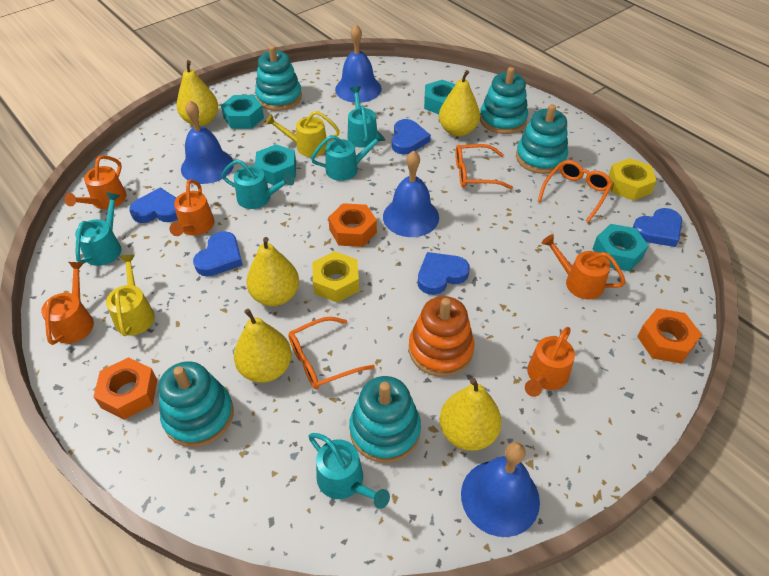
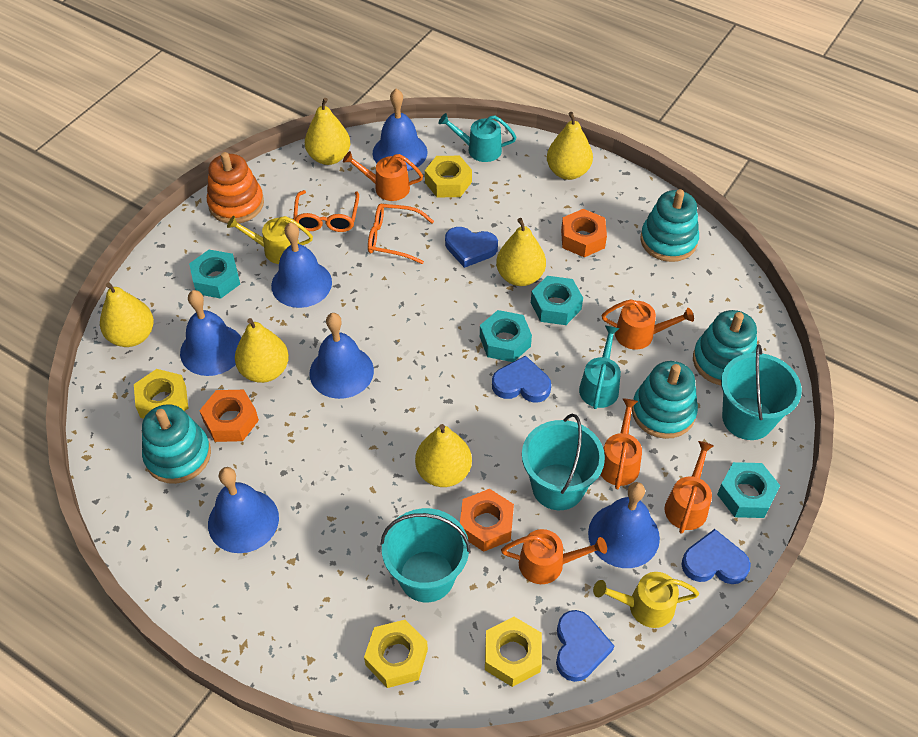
blue bell: [181,100,234,184] [335,25,382,103] [383,150,439,237] [461,442,540,537] = 4 -> [180,290,241,376] [208,467,279,553] [271,222,332,308] [310,313,374,399] [373,89,427,171] [588,482,660,568] = 6
blue heart: [129,187,178,223] [193,231,243,277] [392,119,431,155] [418,252,470,295] [632,208,682,247] = 5 -> [445,227,498,268] [492,356,551,403] [556,610,614,682] [681,529,751,584] = 4
orange glasses: [288,317,375,389] [455,144,513,189] [538,160,613,222] = 3 -> [293,190,359,232] [368,204,434,264] = 2
turquoise bucket: none = 0 -> [380,508,471,602] [522,414,605,510] [721,344,802,440] = 3
turquoise stacking toy: [159,361,234,447] [255,45,302,111] [349,376,421,463] [480,67,528,134] [516,104,568,174] = 5 -> [142,404,211,484] [632,361,698,439] [640,189,699,262] [693,310,757,385] = 4
turquoise watering can: [75,193,121,266] [221,159,294,209] [308,433,390,509] [311,131,385,181] [347,86,377,148] = 5 -> [438,113,517,162] [579,326,621,409] = 2
yellow nut: [313,251,359,303] [608,158,656,201] = 2 -> [134,369,188,419] [364,620,428,688] [425,156,472,197] [485,617,542,687] = 4
yellow pear: [176,60,218,126] [234,309,292,383] [246,237,299,306] [439,70,480,136] [440,378,502,451] = 5 -> [100,282,154,347] [235,318,289,383] [305,98,350,165] [415,424,472,487] [496,218,546,286] [547,112,593,180] = 6

